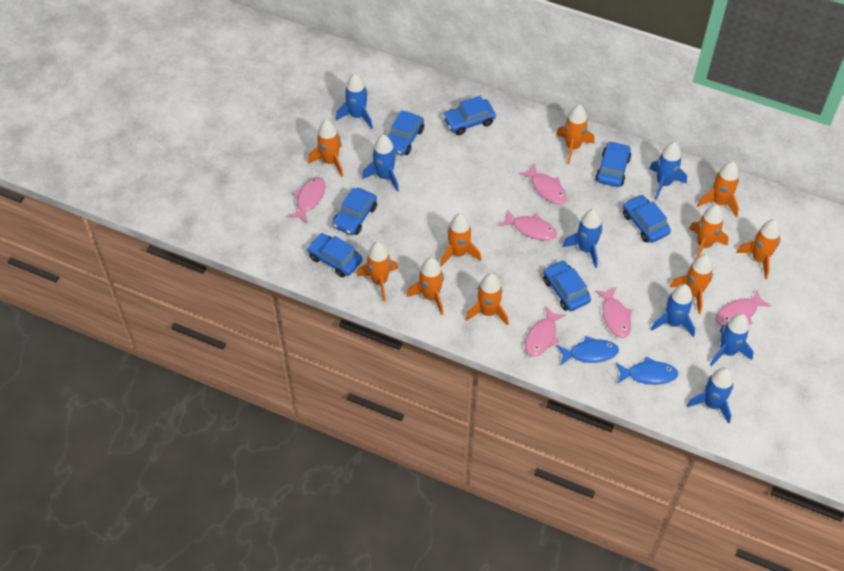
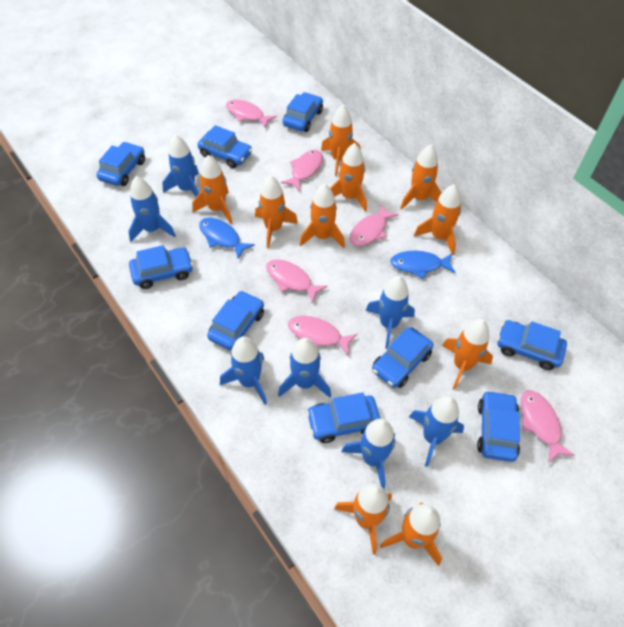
blue car: [307,233,362,277] [332,187,377,235] [388,110,424,156] [443,96,496,135] [543,260,591,311] [596,141,632,187] [623,195,671,243] = 7 -> [96,142,145,186] [129,245,193,289] [197,125,252,168] [207,291,264,350] [283,92,323,132] [306,392,380,443] [372,327,434,388] [477,390,520,462] [497,320,567,370] = 9

